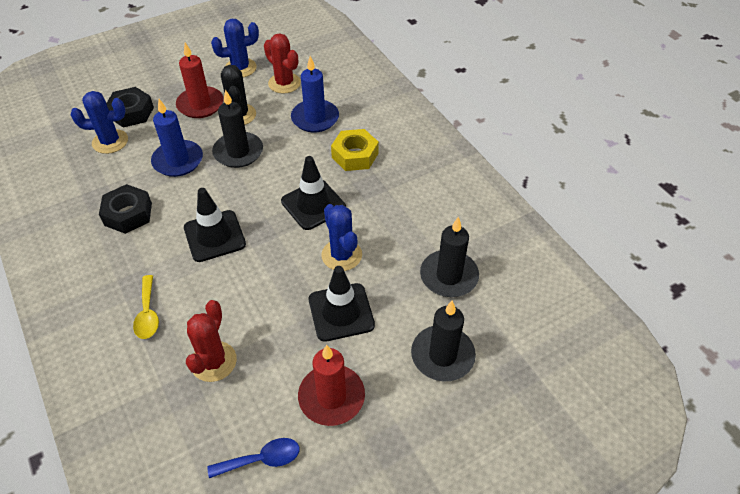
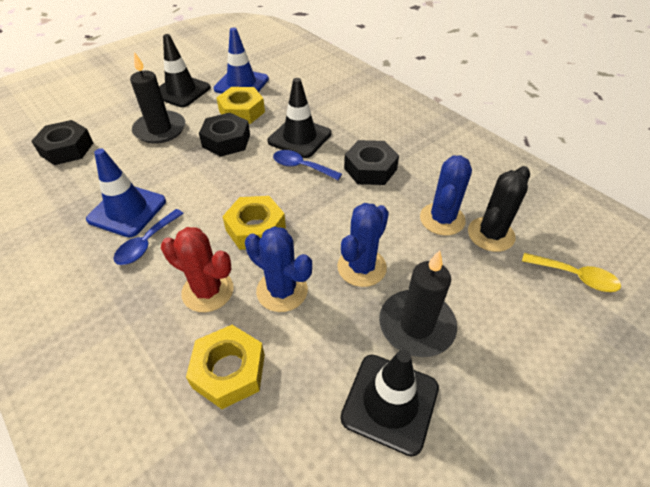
black candle: [212,89,263,168] [411,300,476,381] [420,216,479,297] = 3 -> [130,52,185,144] [379,250,457,357] = 2
black nut: [99,184,152,234] [106,87,154,128] = 2 -> [31,120,93,165] [199,113,250,157] [344,140,399,185] = 3
blue candle: [151,99,203,177] [291,56,339,133] = 2 -> none = 0
blue spoon: [207,438,300,478] = 1 -> [114,209,184,265] [273,150,342,180] = 2
blue traffic cone: none = 0 -> [86,148,166,237] [214,28,269,94] = 2
red cactus: [186,300,237,382] [264,33,301,94] = 2 -> [161,227,234,312] = 1
red candle: [176,43,224,118] [298,345,365,426] = 2 -> none = 0
yellow nut: [331,129,379,171] = 1 -> [186,325,265,409] [216,87,265,124] [222,196,286,250] = 3

